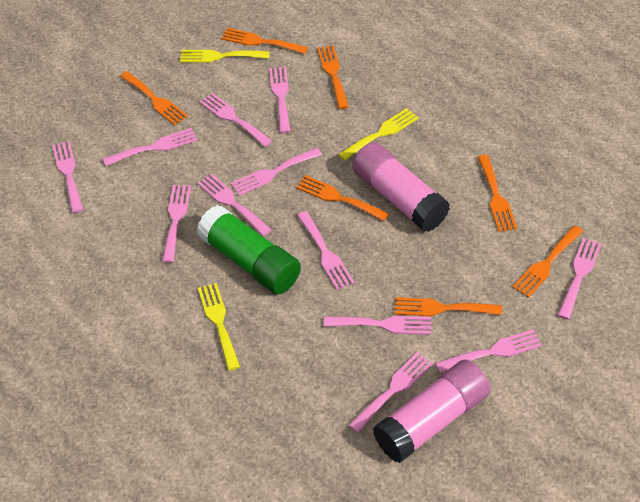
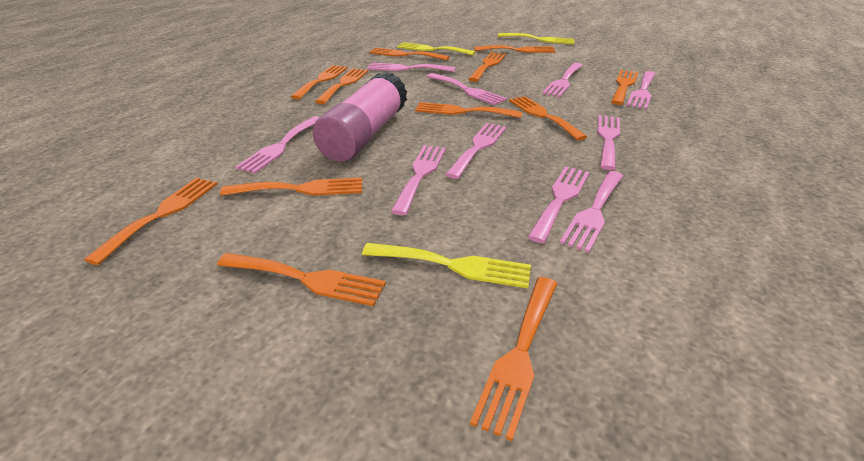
green glue stick: [197,205,301,294] = 1 -> none = 0
orange fork: [120,71,188,125] [221,28,308,54] [296,175,389,221] [317,45,349,109] [395,297,502,316] [478,155,517,232] [512,225,583,298] = 7 -> [84,178,217,265] [217,253,386,306] [220,177,362,196] [291,65,348,100] [315,68,368,104] [369,47,450,60] [415,102,522,118] [468,52,506,82] [470,277,558,441] [474,45,556,53] [509,96,587,141] [611,70,638,105] = 12
pink fork: [52,141,83,213] [103,128,198,166] [162,185,191,263] [197,174,271,236] [200,93,272,147] [231,148,322,196] [269,67,291,133] [297,211,354,290] [324,316,431,335] [348,352,433,433] [435,329,542,373] [558,238,602,320] = 12 -> [235,116,319,174] [367,63,456,72] [391,145,446,215] [426,73,507,105] [445,123,506,179] [528,166,590,243] [542,63,583,97] [560,171,623,253] [597,115,620,170] [626,71,655,109] = 10
pink glue stick: [352,142,450,232] [373,360,490,463] = 2 -> [313,72,407,162] = 1

